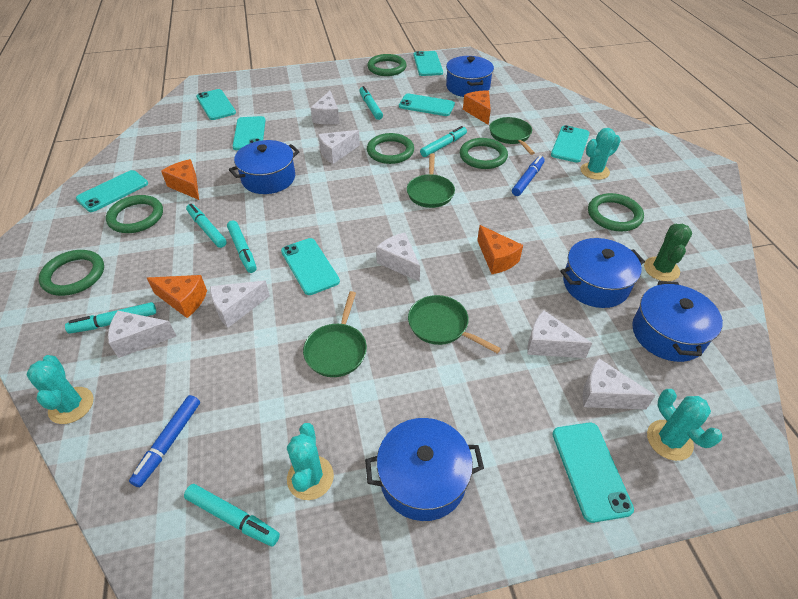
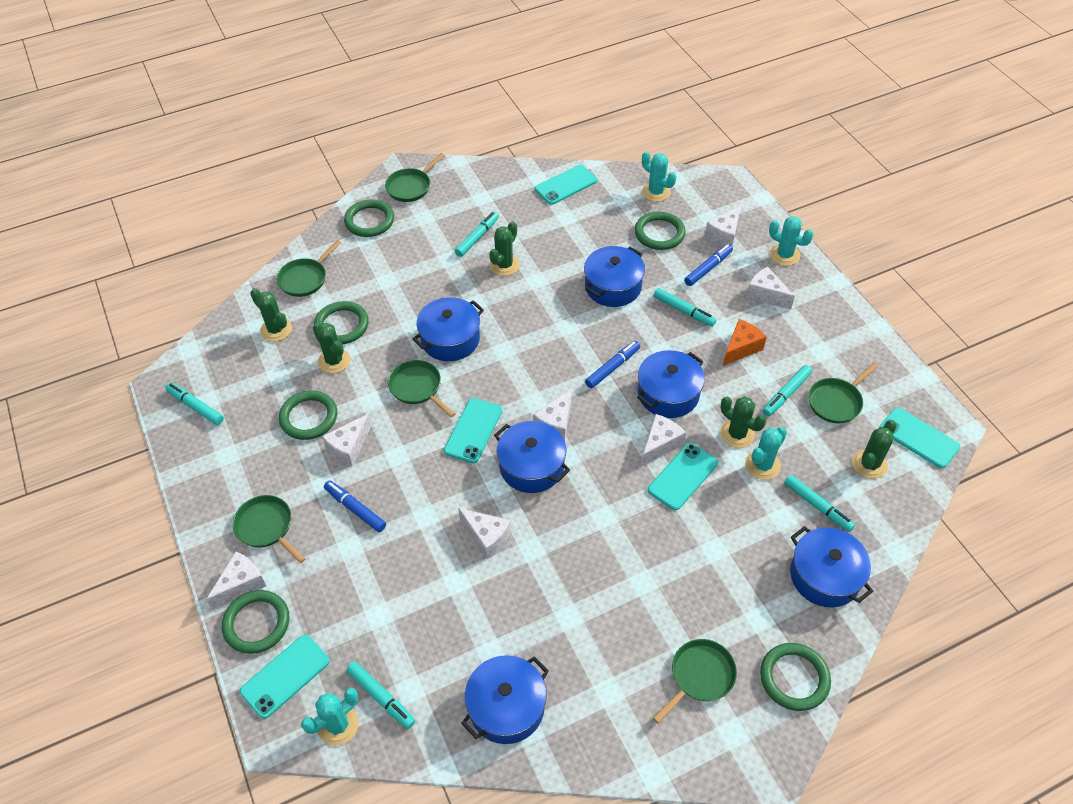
blue marker: [129,395,200,487] [512,156,545,196] = 2 -> [324,480,386,532] [585,341,640,388] [684,244,733,286] = 3
blue pot: [229,140,300,194] [365,418,484,521] [446,56,494,97] [560,238,645,308] [632,281,723,362] = 5 -> [413,297,484,361] [461,655,549,744] [494,421,570,493] [584,246,645,307] [637,350,705,418] [790,526,873,607] = 6
green cactus: [644,224,692,281] = 1 -> [250,288,292,342] [313,323,350,373] [489,221,520,276] [720,396,766,448] [852,420,897,479] = 5
green pan: [303,291,367,377] [407,153,455,208] [408,295,501,354] [489,117,535,155] = 4 -> [233,495,305,563] [277,240,341,297] [385,153,445,202] [388,360,456,417] [653,639,737,724] [808,363,878,423] = 6
orange cheese: [147,275,207,318] [161,159,199,200] [463,91,491,125] [477,225,523,274] = 4 -> [723,319,767,366] = 1
turquoise phone: [76,170,148,212] [196,89,236,120] [233,116,266,150] [281,238,340,295] [399,93,455,116] [414,51,443,76] [551,125,590,163] [553,423,634,523] = 8 -> [240,635,330,719] [444,398,502,463] [535,165,597,205] [648,443,718,510] [880,407,960,468] = 5

